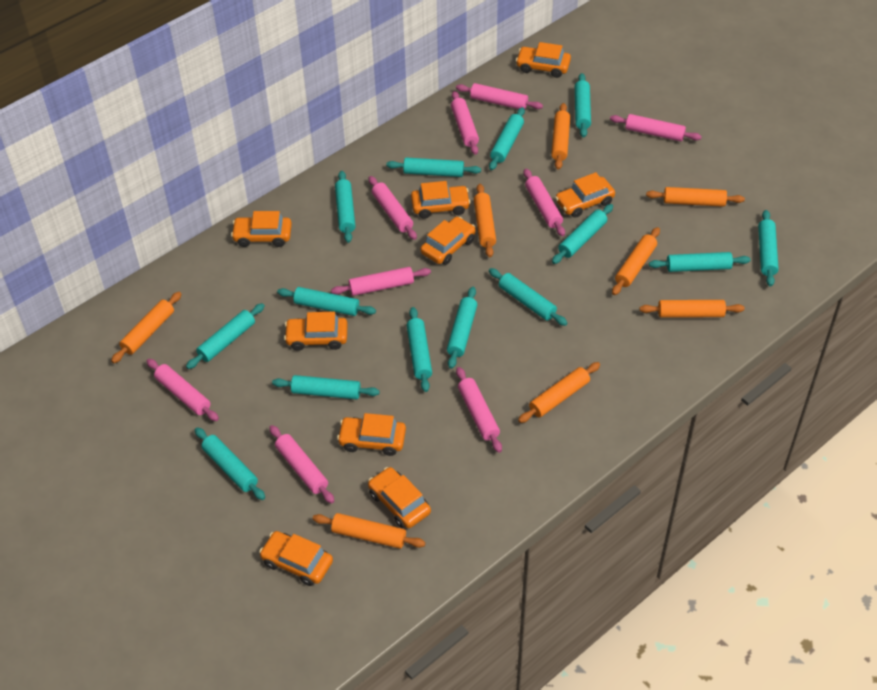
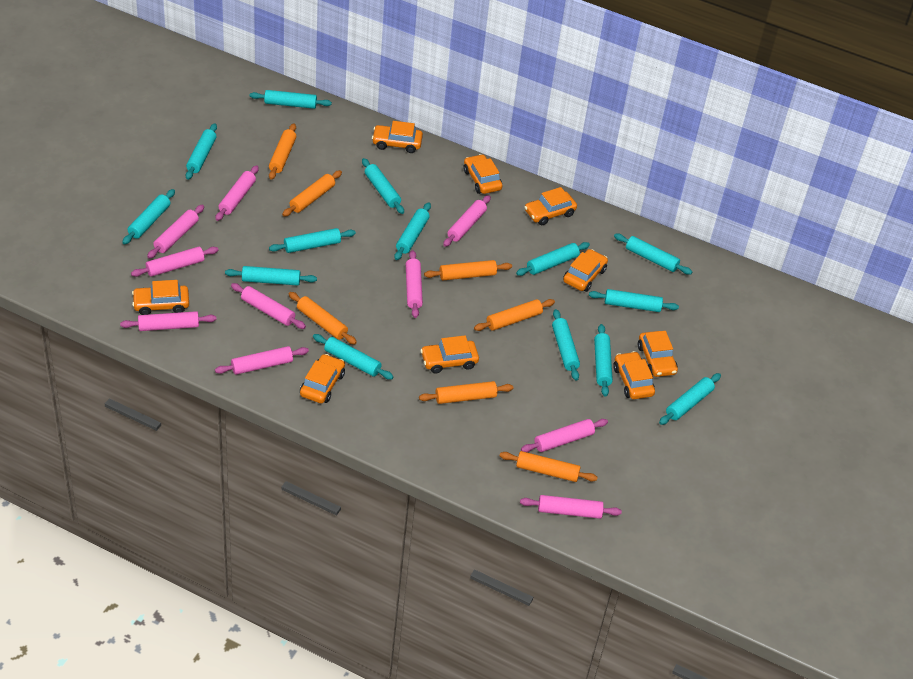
orange rolling pin: [111,292,181,363] [313,513,426,549] [474,184,496,257] [518,362,600,423] [551,103,570,170] [612,227,660,295] [639,300,745,318] [646,187,745,207] = 8 -> [269,123,296,180] [282,170,342,217] [289,292,357,345] [419,381,514,404] [424,260,512,280] [474,299,555,331] [500,451,598,482] = 7
pink rolling pin: [147,359,219,421] [269,425,334,504] [331,267,431,296] [369,176,417,240] [451,91,479,155] [456,83,543,109] [456,367,502,453] [523,169,565,237] [610,114,702,142] = 9 -> [120,311,216,331] [131,247,219,277] [147,205,204,259] [215,165,259,221] [215,346,309,375] [231,283,306,329] [406,250,423,318] [443,195,491,247] [520,495,622,519] [521,419,608,452] = 10

